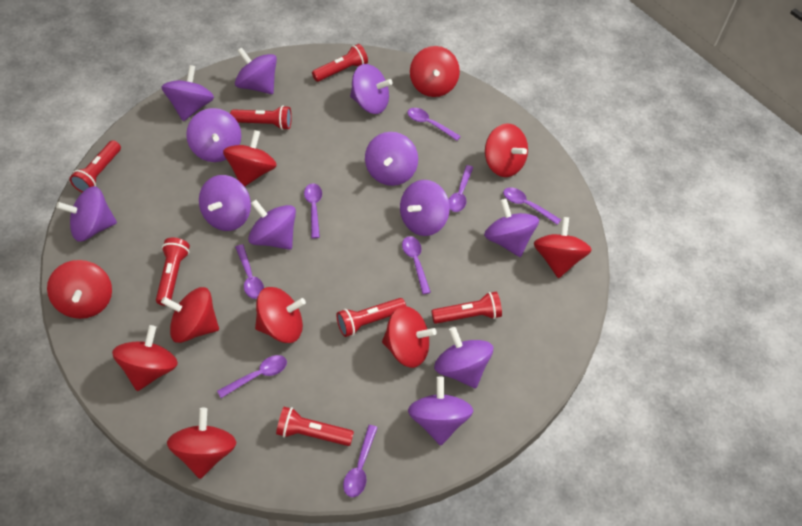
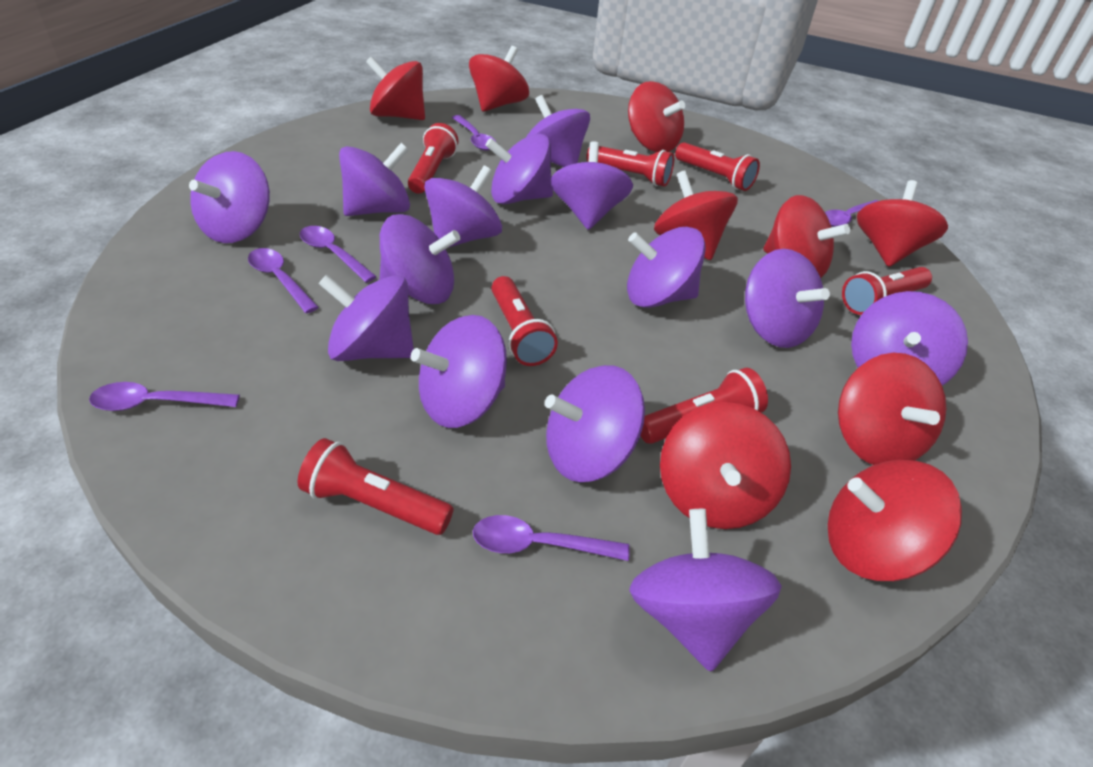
purple spinning top: [56,186,117,242] [162,65,214,121] [186,108,241,162] [199,175,251,231] [235,47,277,94] [248,200,296,250] [350,64,393,114] [365,132,418,186] [400,180,450,236] [408,376,473,446] [434,327,493,388] [484,199,539,257] = 12 -> [189,151,270,243] [318,275,414,361] [339,143,410,216] [379,214,461,304] [411,315,507,428] [424,165,502,248] [485,134,553,204] [526,95,590,167] [545,365,645,482] [550,141,633,230] [627,227,706,308] [629,509,782,672] [745,249,830,348] [851,291,968,385] = 14
purple spoon: [217,355,287,398] [235,244,264,299] [304,183,322,238] [343,425,378,497] [402,236,431,295] [408,108,461,141] [449,165,473,212] [503,187,561,225] = 8 -> [89,382,240,411] [248,248,319,313] [300,226,377,283] [452,115,496,151] [473,515,630,561] [825,200,878,227] = 6
red spinning top: [47,260,112,319] [112,325,178,391] [161,287,219,343] [167,408,236,479] [223,130,277,187] [255,287,306,343] [382,306,437,368] [410,46,460,97] [485,124,528,177] [534,217,591,278] = 10 -> [366,56,425,120] [469,46,529,112] [628,81,685,152] [654,170,738,260] [660,402,791,529] [763,195,850,278] [828,460,962,581] [838,353,946,465] [857,180,948,267] = 9

